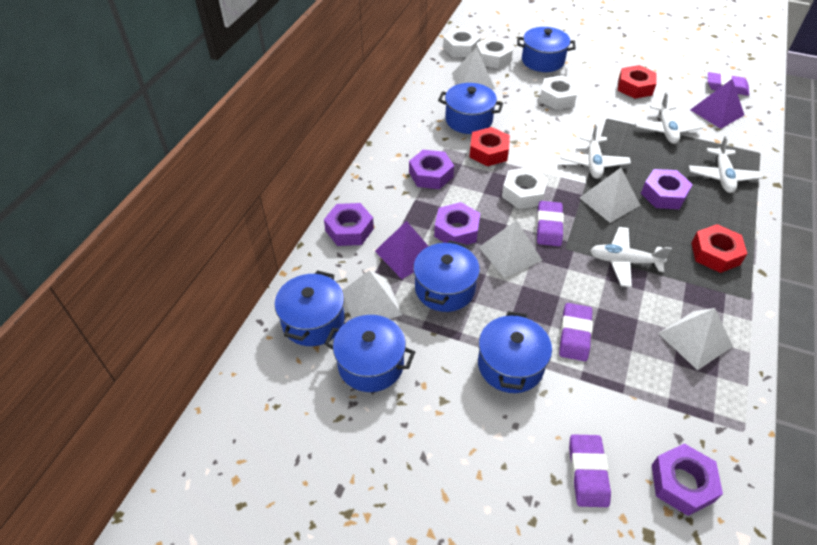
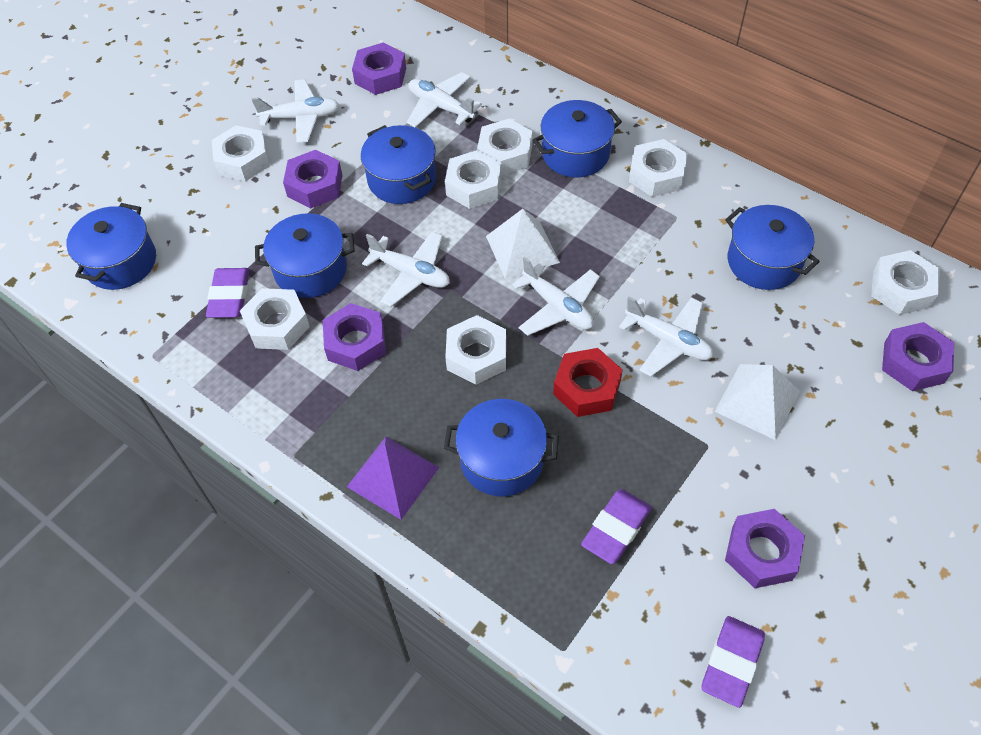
purple eraser: [536,201,564,246] [559,303,593,361] [569,434,611,507] [708,72,749,96] = 4 -> [206,268,250,318] [581,489,652,564] [702,616,765,708] = 3
purple pyramid: [375,221,429,279] [691,79,744,129] = 2 -> [347,437,440,520] = 1
red nut: [469,127,510,166] [618,65,656,99] [691,224,747,273] = 3 -> [553,348,623,417] = 1
white nut: [443,28,481,57] [476,37,513,68] [502,167,548,209] [540,75,579,110] = 4 -> [212,126,270,181] [240,288,310,350] [445,150,502,209] [445,315,506,385] [477,119,532,175] [629,139,688,197] [871,250,940,315] = 7
white plane: [560,123,631,179] [590,227,672,288] [635,92,703,144] [689,136,763,193] = 4 -> [252,79,339,143] [362,231,450,307] [407,72,482,128] [512,257,600,336] [619,296,713,377] = 5
white pyramid: [342,270,402,319] [452,48,495,90] [479,220,543,278] [579,168,640,223] [658,308,733,370] = 5 -> [486,209,560,279] [714,364,800,440] = 2

